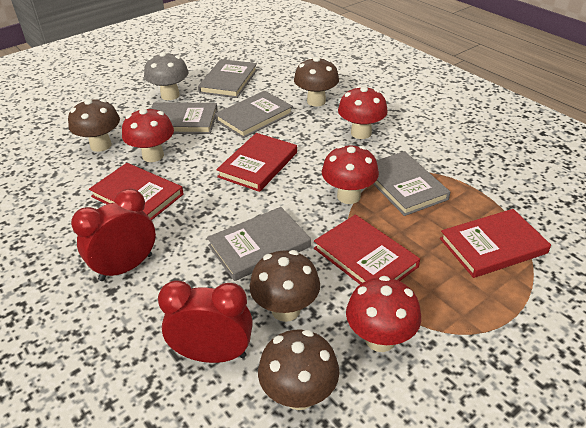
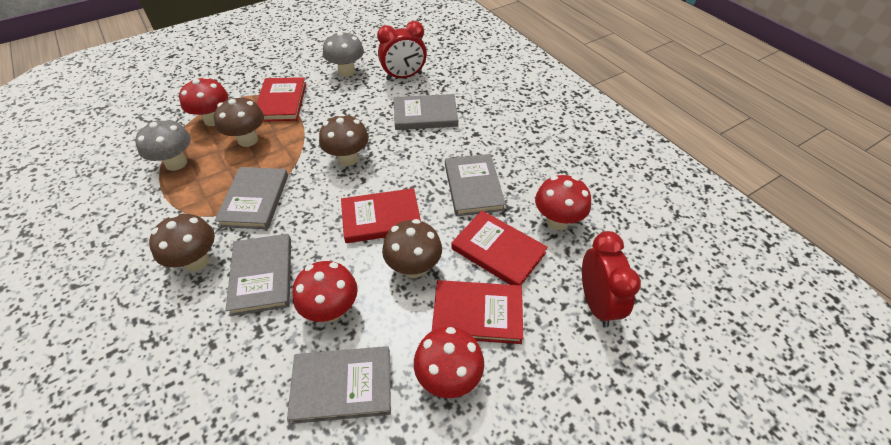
grey mushroom: [144,52,189,100] = 1 -> [135,118,191,171] [323,31,364,77] = 2

